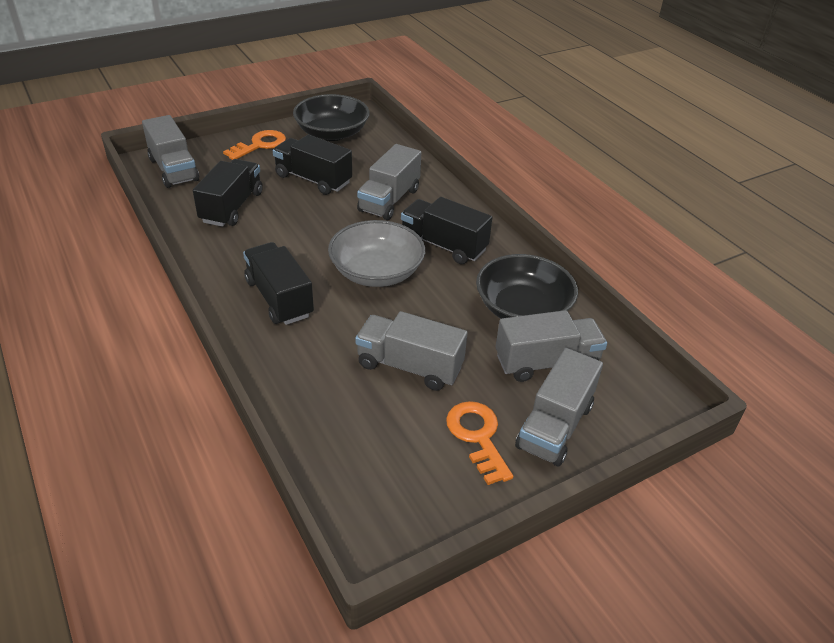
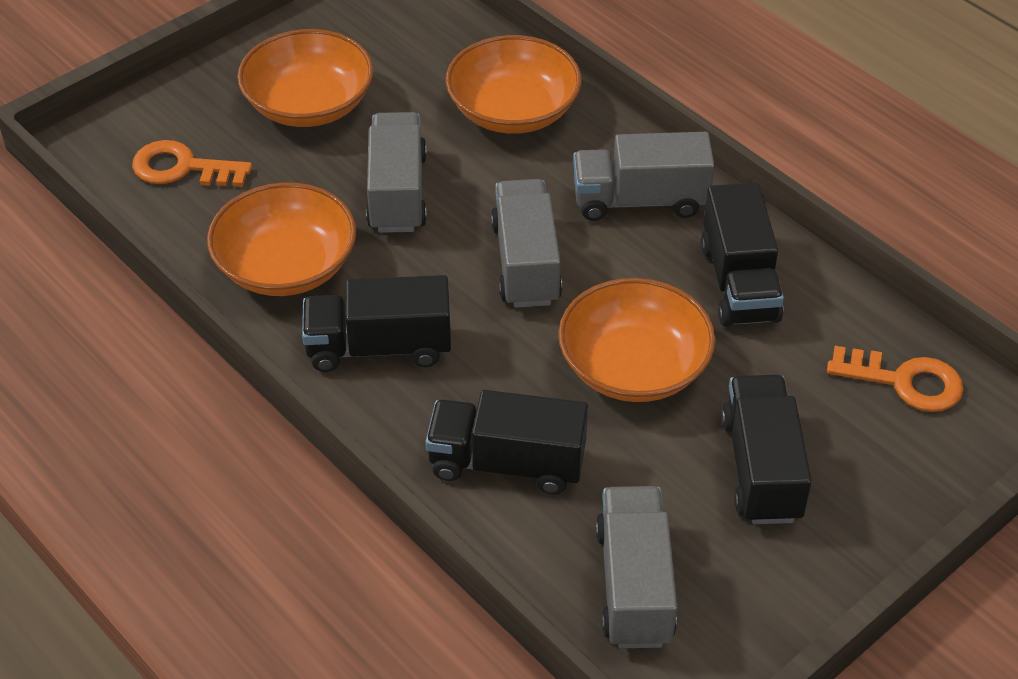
black bowl: [293,94,370,141] [476,254,578,319] = 2 -> none = 0
grey bowl: [328,220,425,287] = 1 -> none = 0
grey truck: [142,115,199,188] [355,311,468,391] [357,144,422,220] [496,310,607,382] [515,348,603,467] = 5 -> [366,112,427,233] [491,179,562,308] [573,132,715,221] [595,486,677,648] = 4
orange bowl: none = 0 -> [207,182,356,296] [237,29,374,127] [446,35,582,134] [558,278,716,402] = 4

